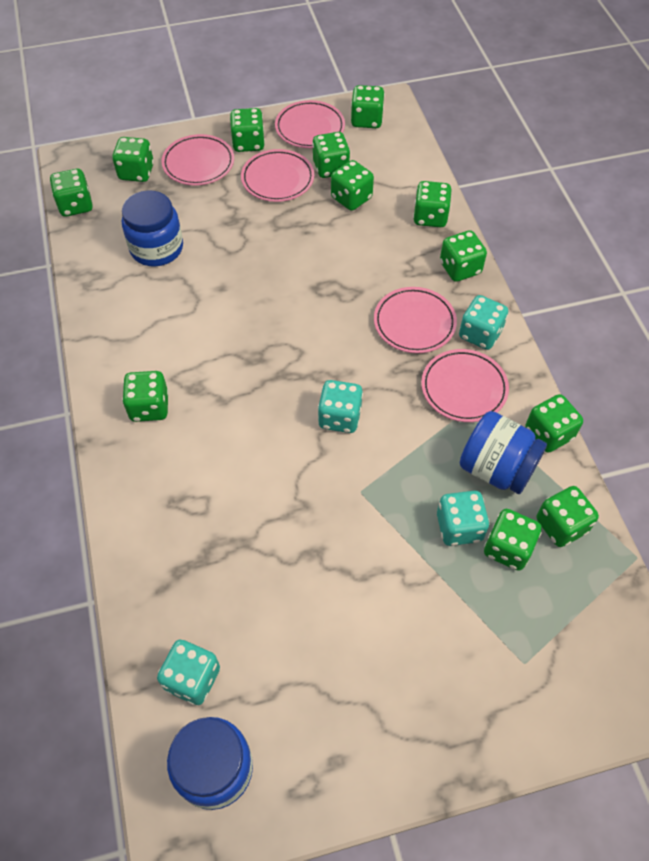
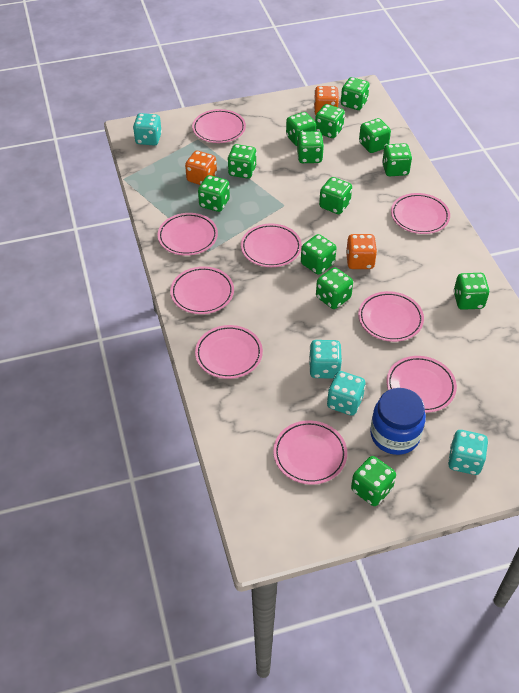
blue jar: [122,190,183,266] [167,717,253,810] [460,411,547,494] = 3 -> [370,388,426,455] = 1
green dice: [50,169,93,217] [112,137,154,182] [122,371,169,422] [230,108,265,152] [312,132,350,178] [331,160,374,211] [351,85,385,128] [413,181,451,228] [440,230,487,282] [484,509,542,571] [526,394,583,453] [537,486,599,547] = 12 -> [198,175,230,212] [227,144,257,179] [286,112,316,146] [297,131,324,163] [301,234,337,275] [315,104,345,138] [316,267,353,309] [319,177,352,214] [341,77,370,110] [351,456,396,506] [359,118,391,153] [382,143,412,176] [453,273,490,310] = 13
orange dice: none = 0 -> [185,151,217,185] [314,86,339,115] [346,234,377,269] = 3
pink plate: [162,134,234,186] [241,149,314,202] [275,100,345,148] [374,287,457,353] [421,349,509,422] = 5 -> [158,213,218,256] [170,266,234,314] [192,109,246,143] [195,325,263,379] [241,223,302,267] [273,420,347,485] [358,291,424,342] [387,356,457,413] [391,193,450,234] = 9

